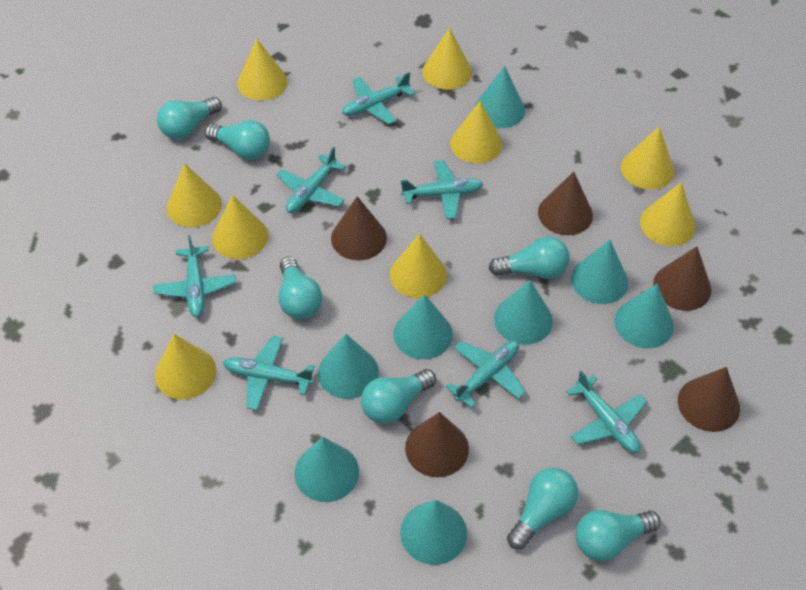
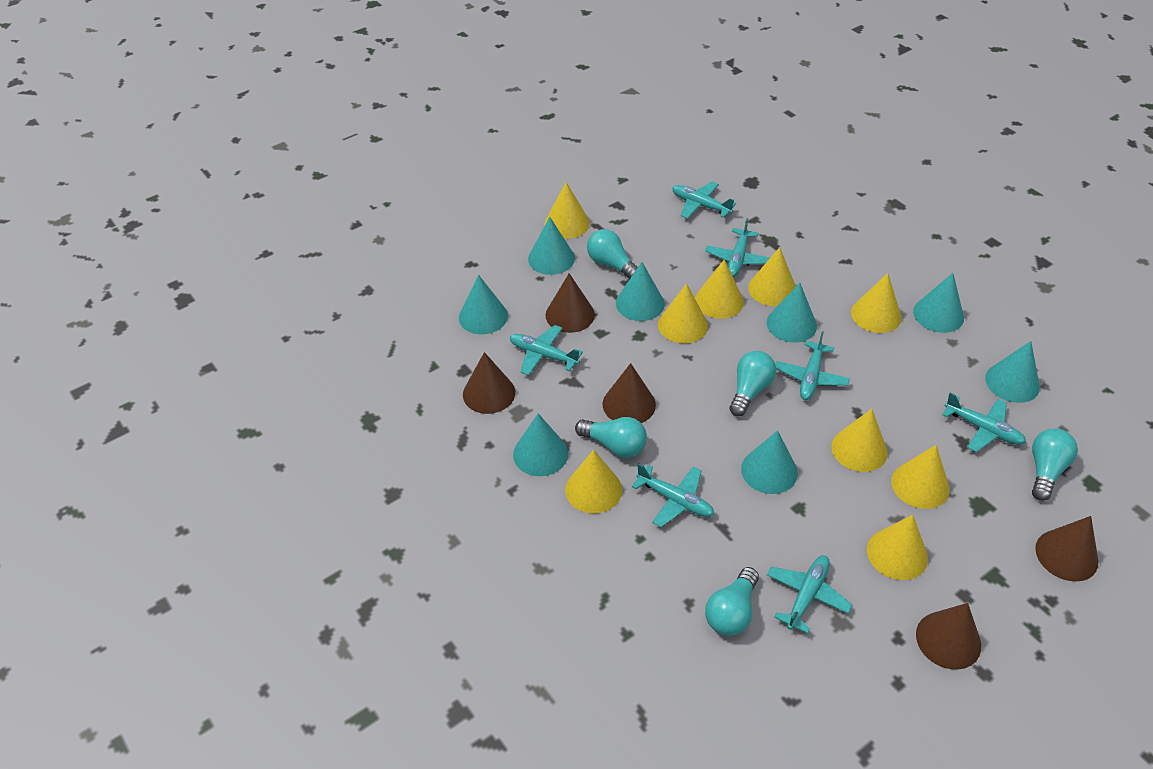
turquoise light bulb: [157,97,222,139] [205,120,270,160] [279,257,322,319] [361,369,436,424] [489,236,570,279] [507,468,578,549] [575,510,661,561] = 7 -> [575,417,647,458] [587,229,638,279] [705,567,759,636] [730,351,776,416] [1032,428,1078,501] = 5

